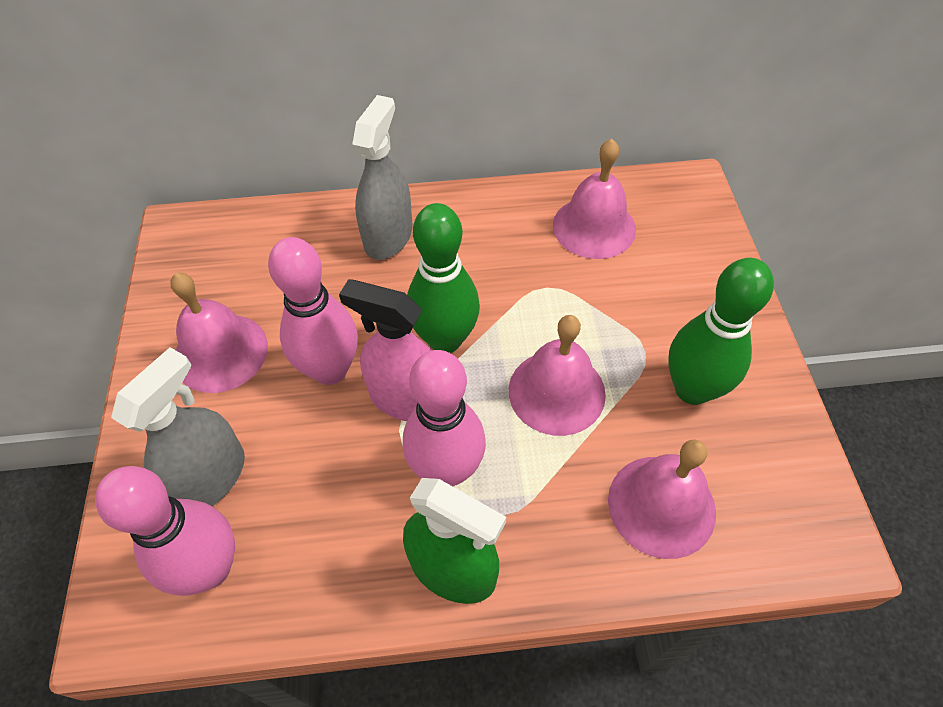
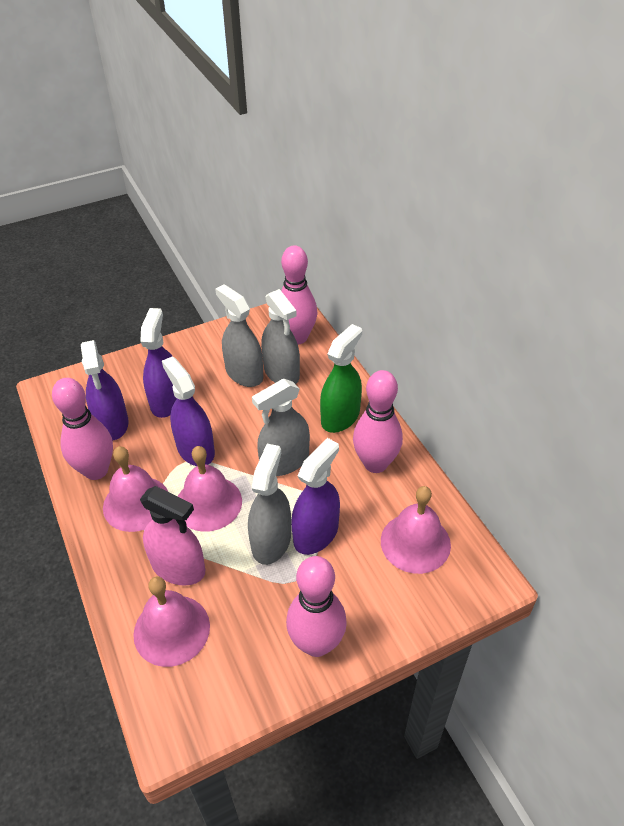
green bowling pin: [407,203,480,353] [668,258,774,405] = 2 -> none = 0
grey spray bottle: [111,347,245,506] [352,95,413,260] = 2 -> [215,284,263,387] [248,444,291,565] [252,379,310,476] [261,289,300,384] = 4
pink bowling pin: [95,466,235,596] [268,237,358,385] [403,350,486,486] = 3 -> [52,378,113,480] [281,245,318,345] [286,556,347,657] [353,370,403,473] = 4
purple spray bottle: none = 0 -> [81,340,129,440] [140,308,177,418] [162,356,215,466] [291,438,340,555] = 4

